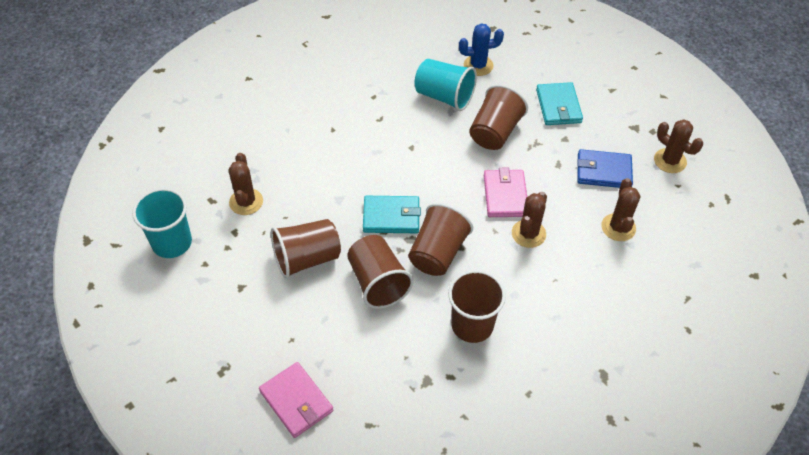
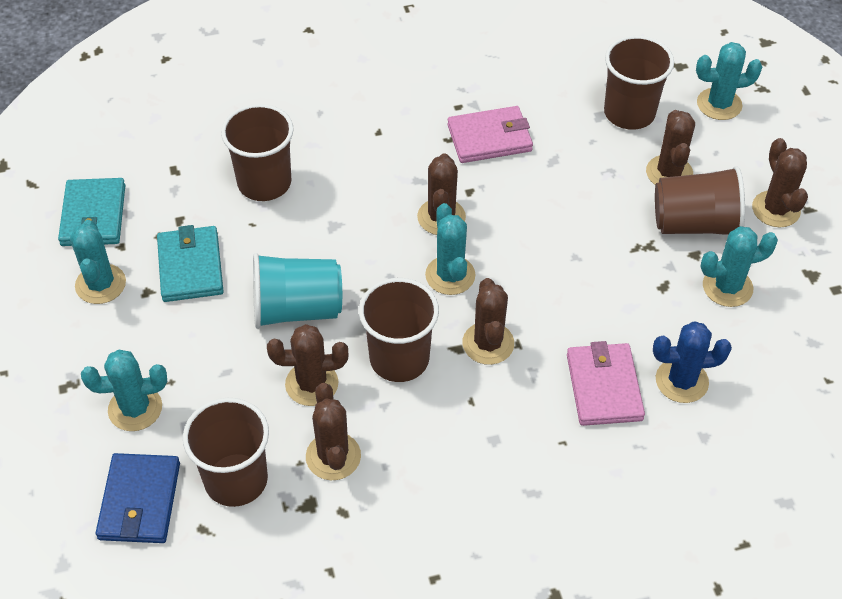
brown cactus: [228,153,263,215] [512,192,547,248] [601,178,641,241] [654,119,703,173] = 4 -> [267,324,349,406] [306,383,361,480] [417,153,466,235] [462,278,514,365] [646,110,695,185] [752,138,808,227] = 6
turquoise cactus: none = 0 -> [70,220,126,304] [81,350,167,431] [425,203,476,295] [696,42,762,120] [701,226,778,307] = 5
turquoise cup: [132,188,192,258] [415,59,477,111] = 2 -> [253,253,342,329] = 1

